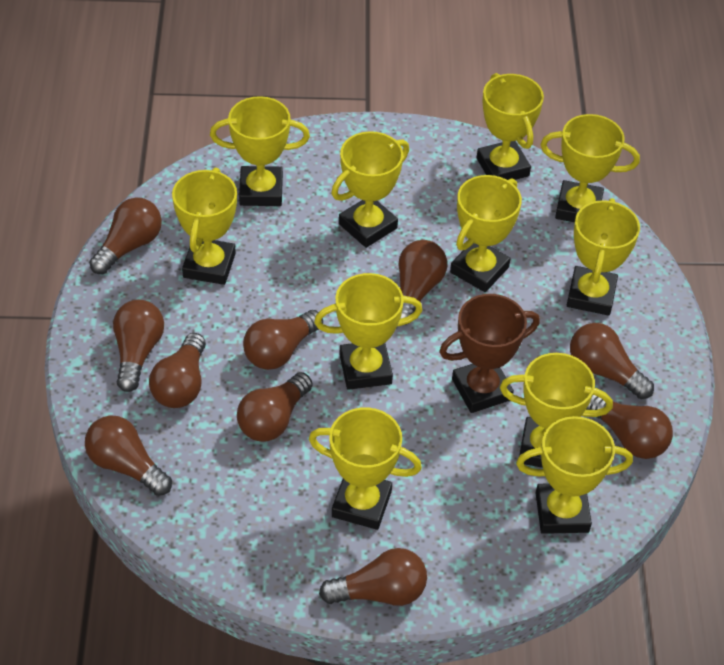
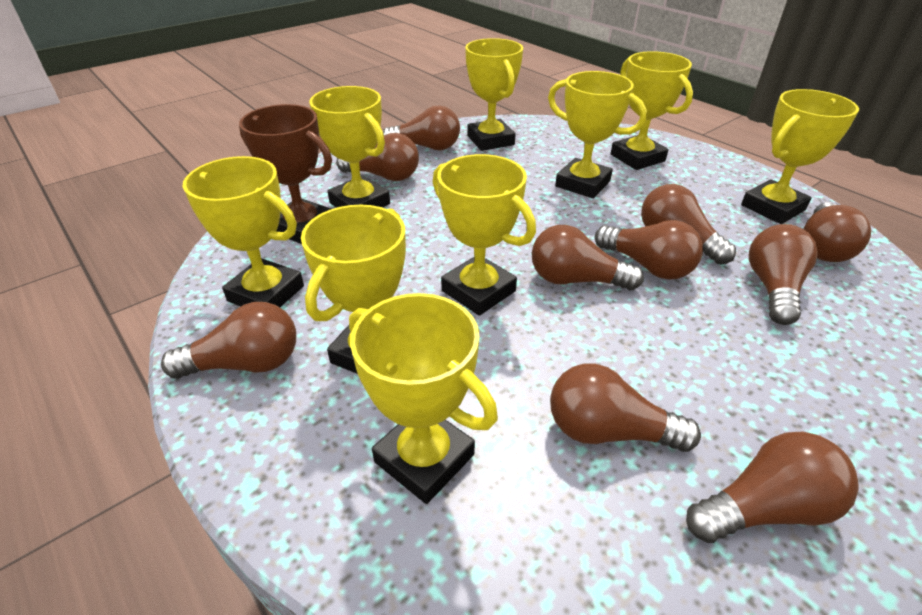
yellow trophy: [172,168,237,285] [210,96,310,206] [309,407,422,530] [314,273,423,390] [331,131,409,248] [450,175,522,292] [477,73,544,180] [500,353,613,468] [516,416,633,534] [541,114,640,222] [567,198,640,316] = 11 -> [183,156,304,307] [301,205,406,374] [310,86,390,208] [349,293,498,504] [433,154,536,316] [465,38,523,151] [548,71,647,198] [611,51,693,170] [741,89,859,224] = 9

